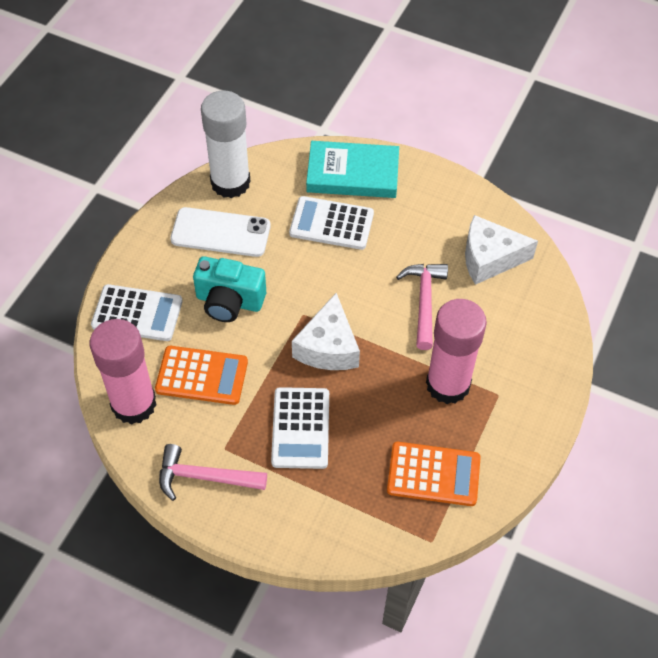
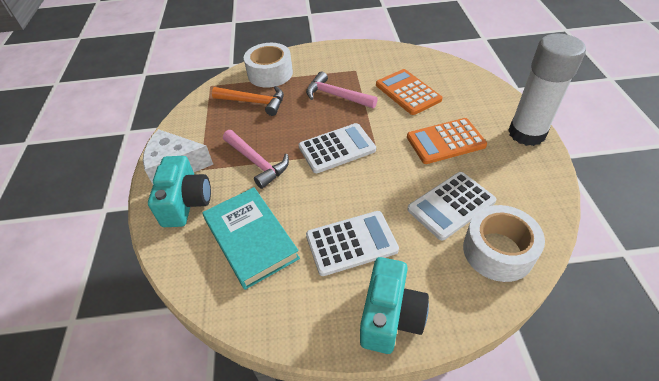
orange hammer: none = 0 -> [212,86,284,116] = 1
pink glue stick: [90,319,157,425] [426,299,487,404] = 2 -> none = 0
turquoise camera: [193,256,266,322] = 1 -> [148,156,211,227] [360,257,429,354] = 2
white cheese: [292,293,360,370] [465,215,538,285] = 2 -> [143,129,213,184] = 1
white phone: [170,207,271,257] = 1 -> none = 0
white tape: none = 0 -> [244,43,293,88] [463,205,545,282] = 2

